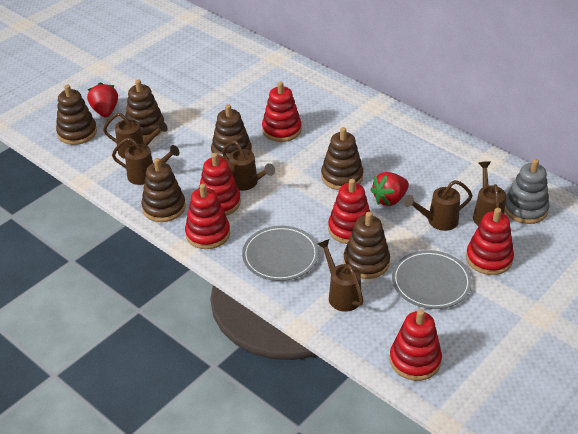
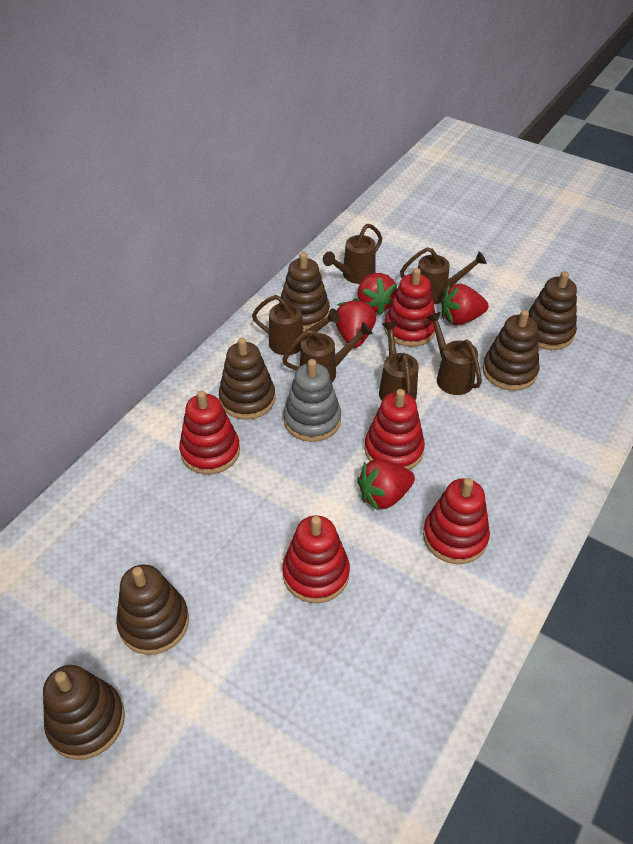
grey plate: [242,226,319,281] [392,250,472,309] = 2 -> none = 0
red stacking toy: [185,184,230,249] [199,153,241,216] [262,81,302,142] [328,179,370,244] [390,309,442,381] [466,208,514,275] = 6 -> [179,391,240,474] [282,515,350,603] [364,389,425,470] [384,268,435,347] [423,478,490,564] = 5
red strawberry: [87,82,118,118] [370,172,409,206] = 2 -> [336,298,376,348] [357,459,415,510] [358,273,397,315] [441,284,489,325] = 4

